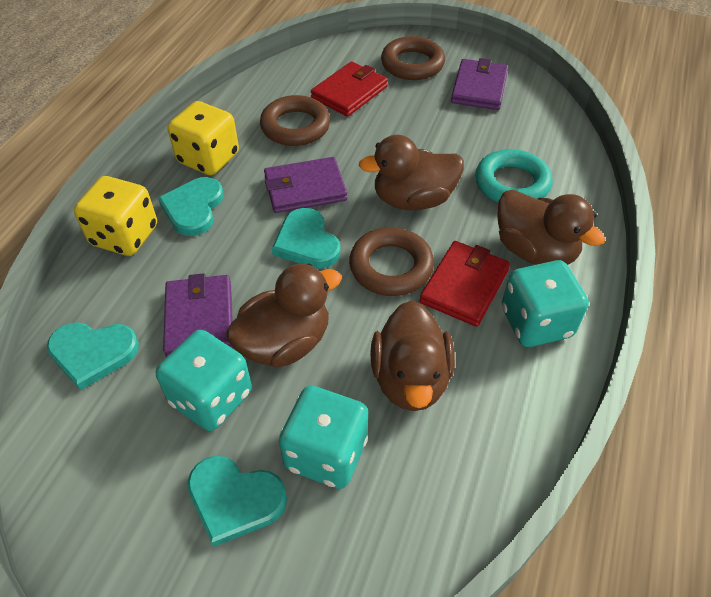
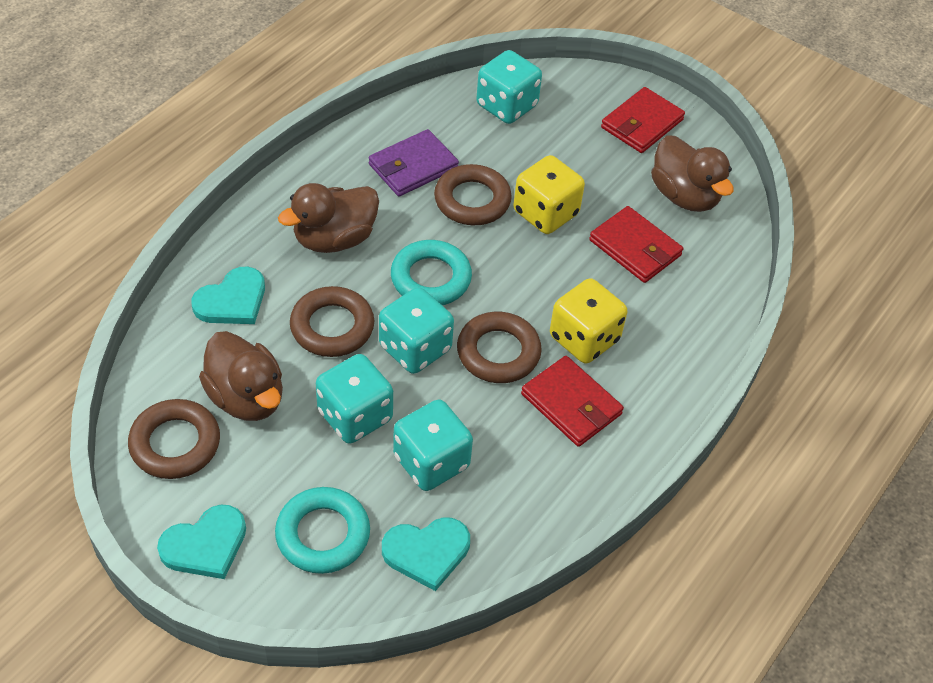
brown duck: [226,264,342,368] [359,135,464,210] [370,300,455,411] [497,189,605,265] = 4 -> [199,331,283,421] [278,183,379,253] [651,135,734,212] = 3
brown ring: [260,95,330,146] [349,227,434,296] [381,36,445,80] = 3 -> [128,399,220,479] [290,286,374,357] [434,164,512,225] [457,312,542,383] = 4
purple wallet: [163,273,233,357] [264,157,348,213] [451,58,508,110] = 3 -> [369,129,459,196] = 1
red wallet: [311,61,388,117] [420,241,510,327] = 2 -> [521,356,624,447] [589,206,683,283] [601,87,685,153] = 3
turquoise dice: [156,330,252,431] [279,386,368,489] [502,260,589,347] = 3 -> [316,354,393,444] [379,287,454,374] [393,400,473,491] [476,50,542,124] = 4
turquoise heart: [47,322,139,390] [158,177,224,236] [187,456,287,547] [272,208,341,269] = 4 -> [157,505,246,579] [192,266,265,324] [382,517,470,591] = 3
turquoise ring: [475,149,552,203] = 1 -> [275,487,370,574] [391,240,472,305] = 2

